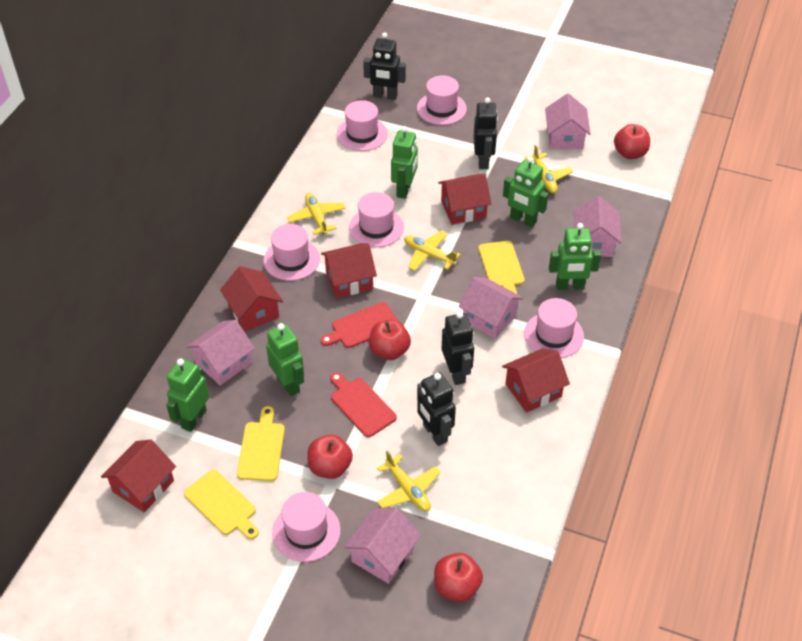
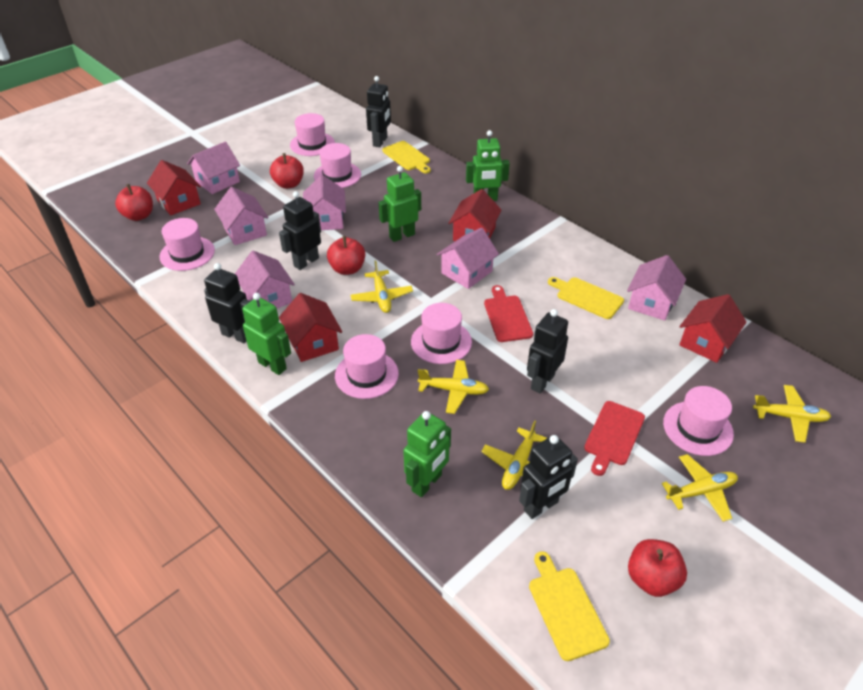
black robot: [363,32,406,100] [417,372,456,446] [442,311,474,385] [474,97,498,169] = 4 -> [204,263,251,343] [279,191,321,270] [366,76,391,147] [519,435,578,519] [527,309,568,394] = 5
green robot: [166,359,209,432] [266,323,304,397] [391,126,418,199] [503,156,548,227] [549,223,601,290] = 5 -> [242,293,291,375] [378,166,421,242] [403,411,451,497] [466,130,510,201] = 4
pink house: [187,320,255,386] [344,508,421,584] [459,277,523,339] [545,93,591,149] [574,196,622,257] = 5 -> [187,142,240,194] [214,187,269,245] [235,251,295,308] [303,175,346,230] [436,228,499,289] [627,255,686,321] = 6
red house: [101,440,176,512] [220,266,283,332] [321,243,377,298] [438,174,492,225] [502,348,570,413] = 5 -> [147,160,201,215] [279,293,342,362] [448,189,501,241] [679,294,747,363] = 4
yellow plane: [287,193,345,235] [377,450,441,512] [404,231,461,271] [524,145,573,193] = 4 -> [350,260,413,313] [418,360,489,414] [481,420,547,490] [662,454,738,522] [753,385,831,443] = 5

